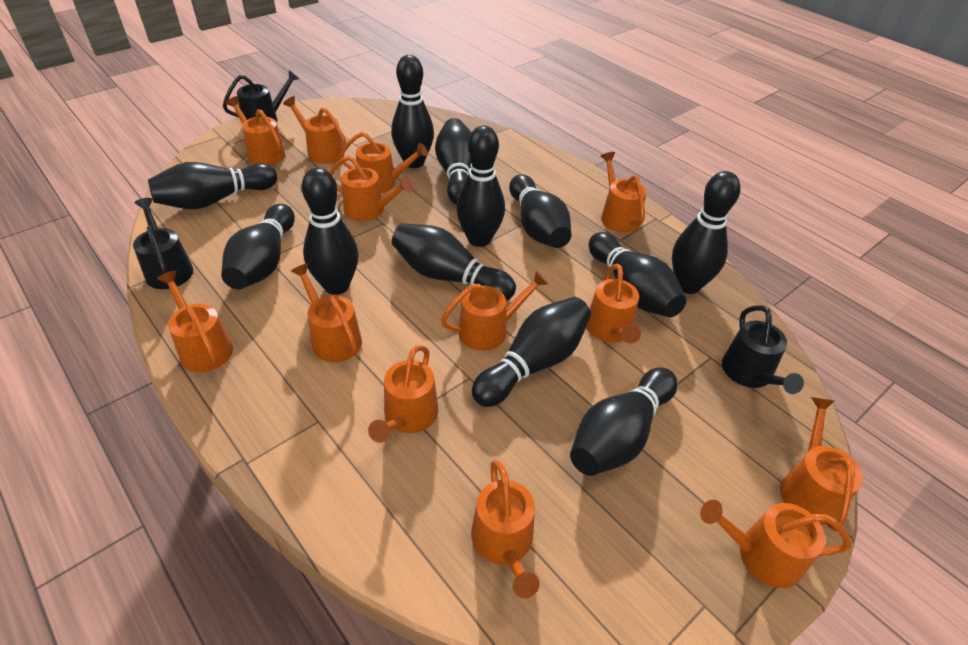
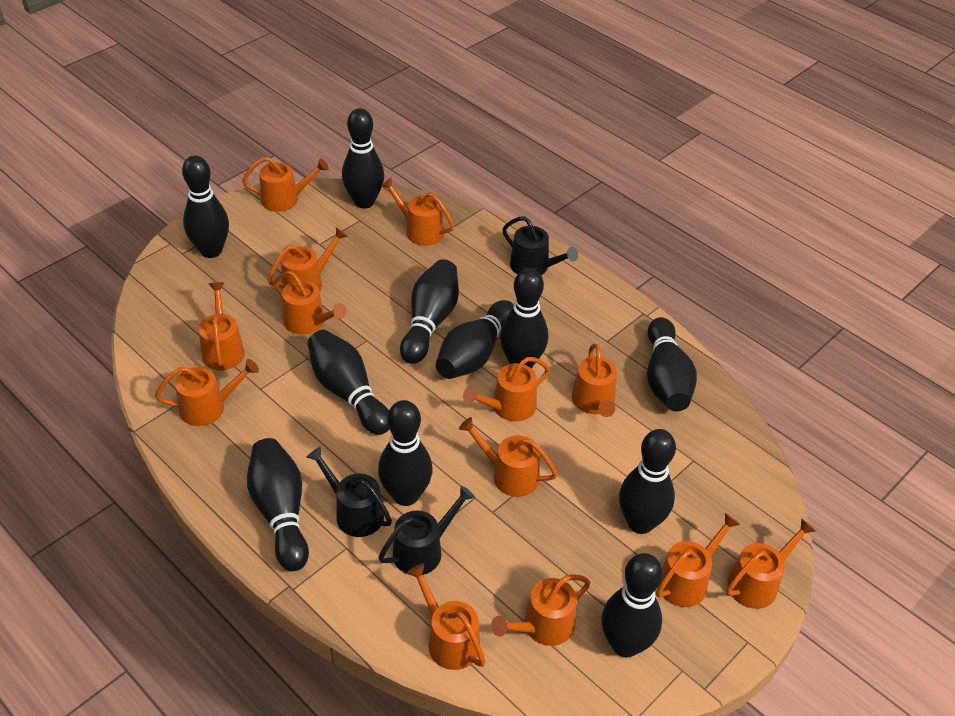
black bowling pin: [148,162,277,209] [221,204,295,289] [302,168,358,295] [391,55,434,168] [392,223,516,301] [435,118,472,205] [456,126,505,247] [472,297,591,407] [509,174,571,248] [570,368,678,476] [589,232,686,317] [672,171,741,294] = 12 -> [182,156,229,258] [247,438,309,571] [308,330,389,435] [342,108,384,209] [378,400,433,506] [400,259,459,364] [436,300,514,379] [500,268,548,368] [602,553,663,658] [619,429,676,534] [647,317,697,411] = 11

